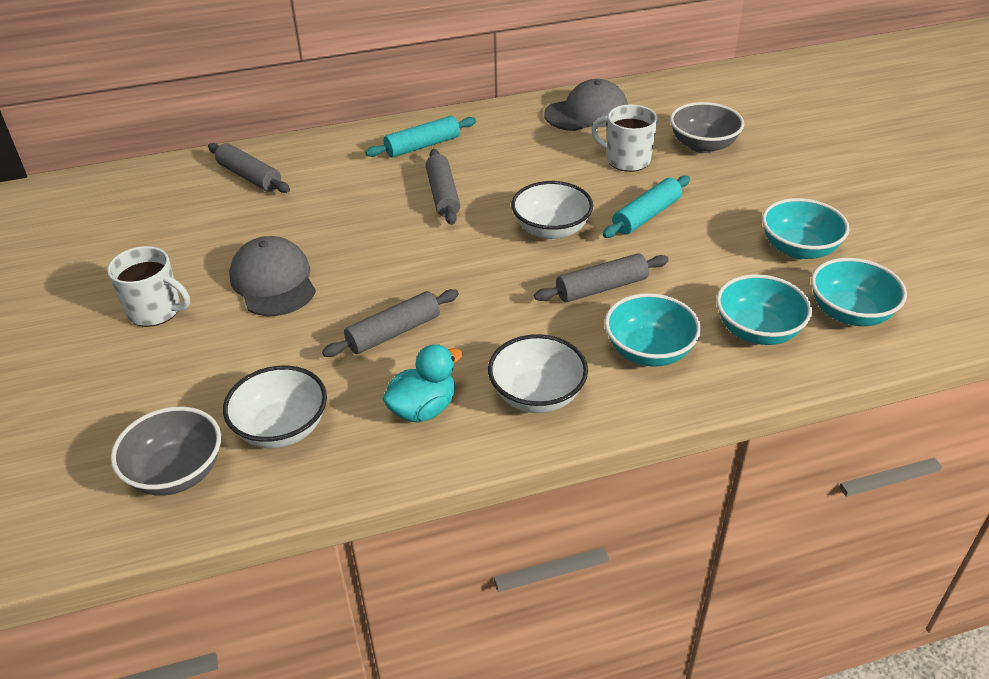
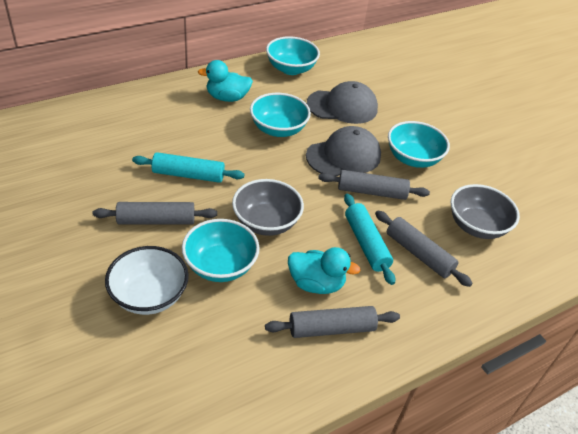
turquoise duck: [383,344,463,422] = 1 -> [198,60,253,102] [288,247,361,294] = 2
white bowl: [223,366,327,448] [488,334,588,413] [511,181,593,240] = 3 -> [105,246,189,315] = 1
white mug: [107,246,190,327] [591,105,658,172] = 2 -> none = 0

